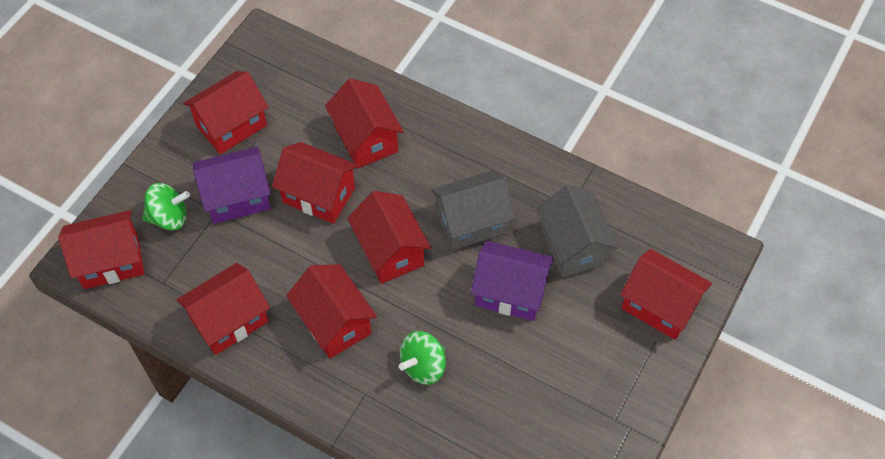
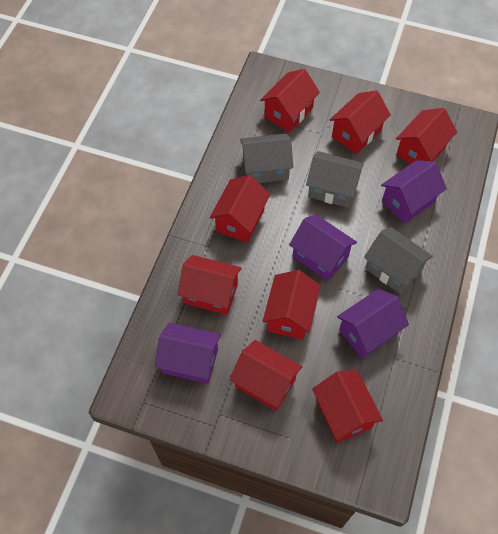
green spinning top: [143,183,190,231] [399,331,446,385] = 2 -> none = 0
grey house: [431,170,515,250] [537,185,618,277] = 2 -> [240,133,293,183] [306,151,364,208] [364,227,433,295] = 3
purple house: [193,146,271,224] [471,241,554,321] = 2 -> [155,323,221,384] [289,215,357,281] [337,289,409,358] [381,160,447,224] = 4

